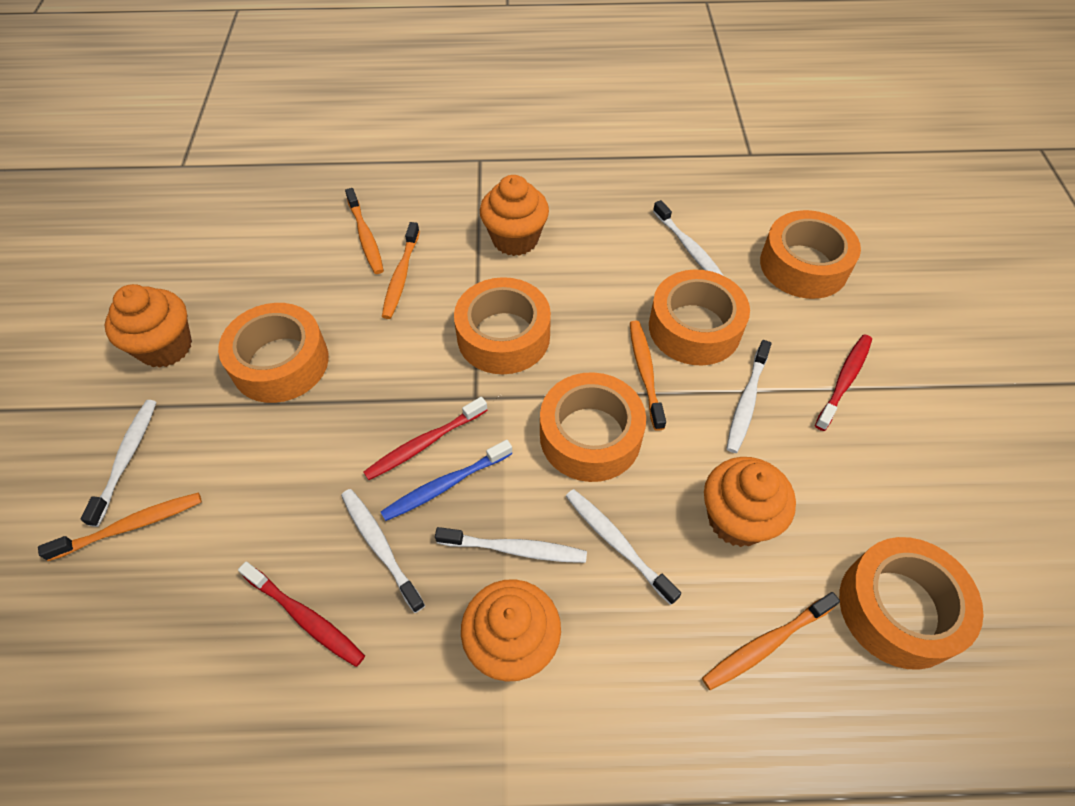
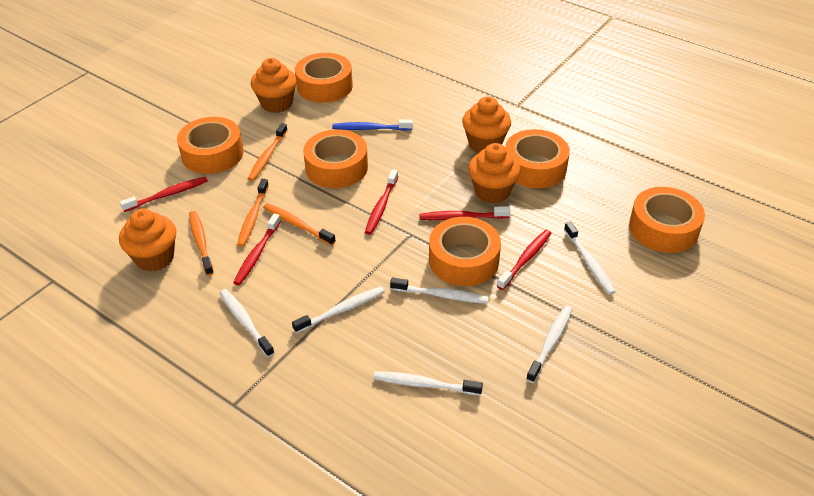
orange toothbrush: [38,493,202,561] [345,188,384,274] [382,222,420,319] [630,321,666,431] [702,592,840,690] = 5 -> [189,211,214,276] [237,179,269,247] [247,123,288,181] [263,203,336,246] = 4
red toothbrush: [238,562,365,667] [364,397,488,480] [815,334,872,431] = 3 -> [120,177,208,212] [233,214,281,285] [365,169,398,235] [419,206,510,220] [497,230,551,290] = 5

